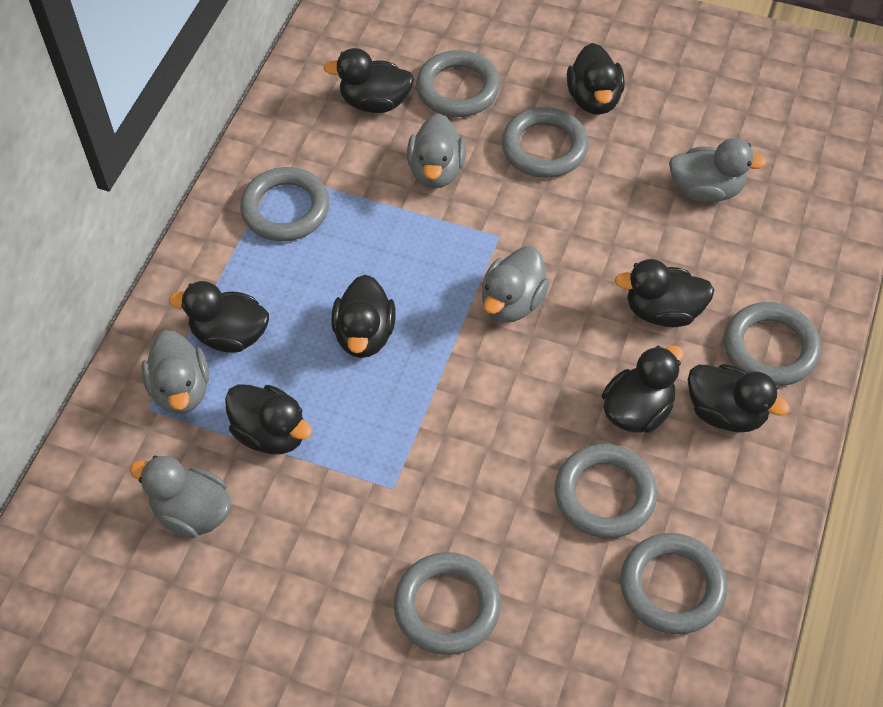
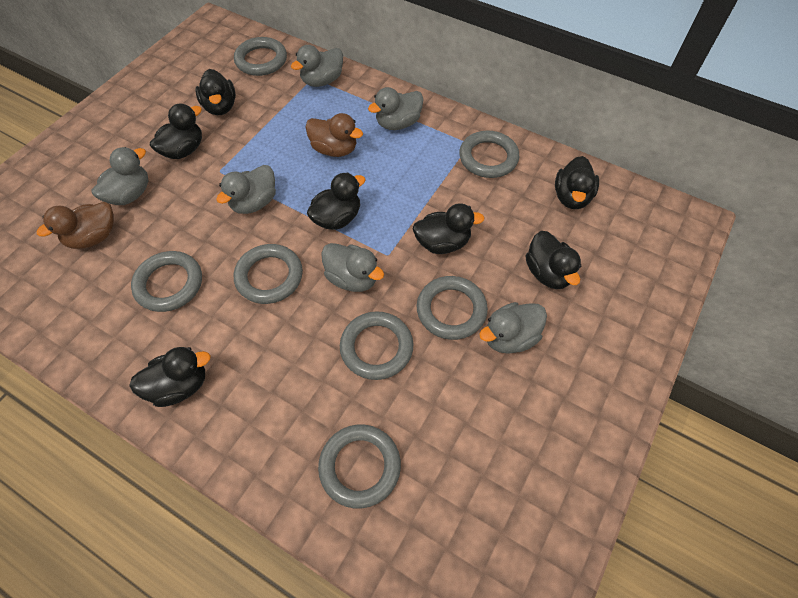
black duck: [169,281,269,353] [225,384,312,454] [323,48,414,113] [331,275,396,358] [567,43,625,115] [602,346,684,433] [614,259,714,327] [688,364,790,433] = 8 -> [129,347,211,407] [150,103,202,159] [195,69,236,115] [307,172,366,230] [413,203,485,254] [526,231,581,289] [555,156,599,209] = 7
brown duck: none = 0 -> [37,202,114,249] [305,113,363,157] = 2
grey duck: [130,456,232,538] [141,330,209,414] [407,114,466,188] [482,246,550,323] [669,138,767,202] = 5 -> [92,147,148,205] [216,165,276,214] [291,45,343,87] [321,243,384,292] [368,87,423,130] [479,302,547,354] = 6

